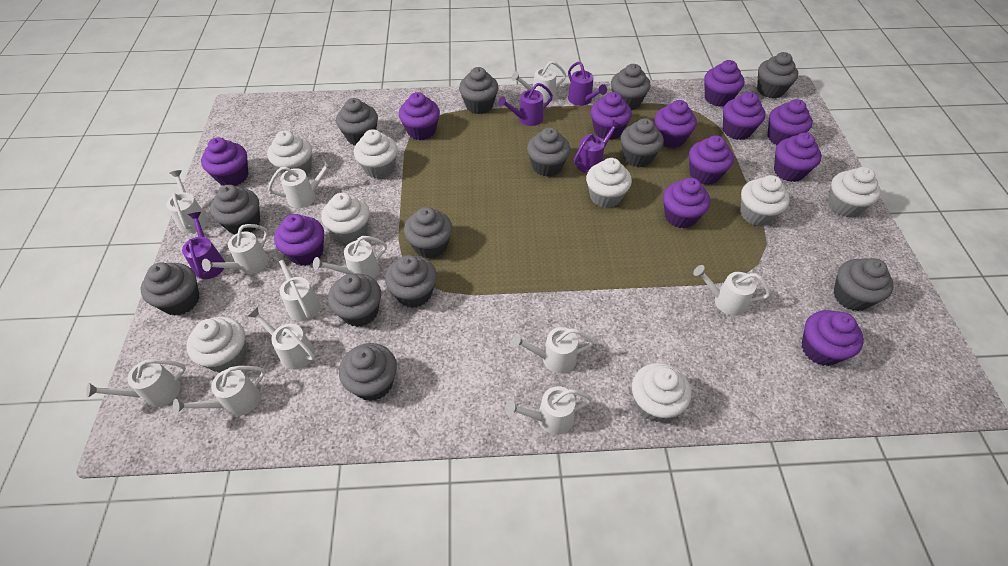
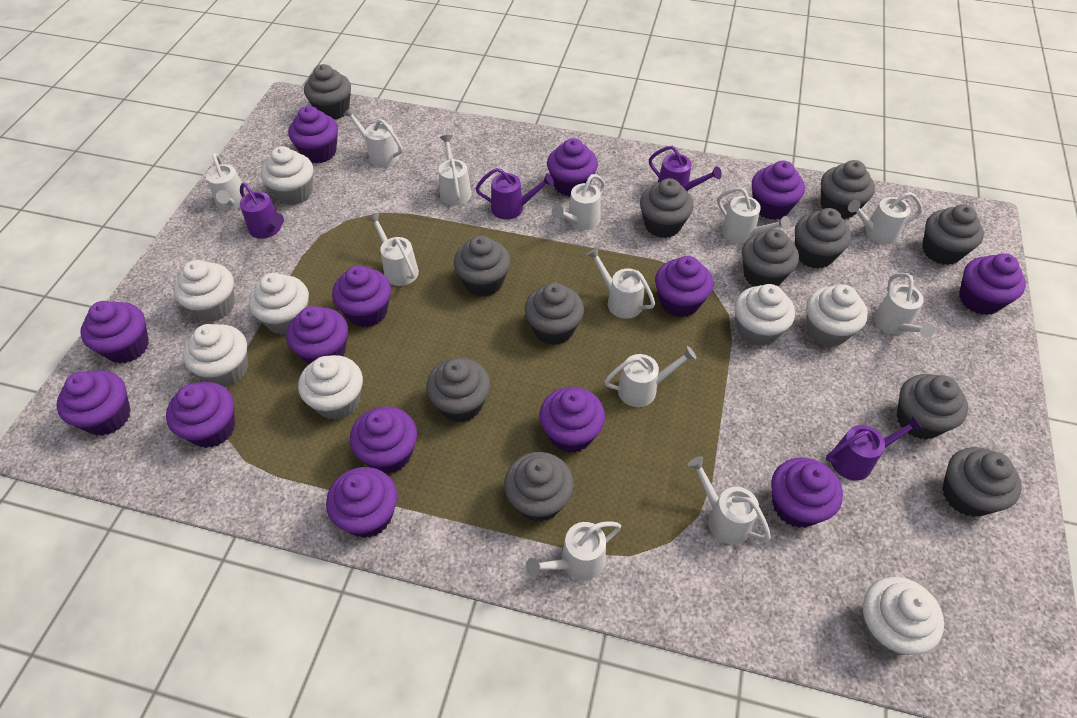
grey cupcake: [141,262,199,315] [210,185,260,235] [328,274,381,327] [336,98,378,145] [339,343,397,401] [385,255,437,308] [404,207,452,259] [459,67,499,114] [527,127,570,177] [611,64,651,110] [621,118,664,167] [757,52,798,99] [834,258,894,311] = 13 -> [304,64,351,120] [426,358,490,422] [454,236,510,297] [504,452,574,522] [524,283,584,345] [640,178,694,238] [742,229,799,287] [795,208,851,269] [821,160,875,219] [896,374,968,439] [922,204,984,265] [942,447,1022,517] = 12
purple cupcake: [201,137,248,186] [274,214,324,266] [399,92,440,140] [591,92,632,140] [655,100,697,148] [663,178,710,228] [689,135,734,185] [704,60,744,107] [723,92,765,140] [768,99,813,145] [774,133,822,182] [802,310,864,366] = 12 -> [57,370,131,436] [80,301,149,363] [166,382,235,448] [286,306,348,364] [288,106,338,163] [326,467,397,538] [332,265,391,327] [350,406,417,474] [539,387,605,453] [547,138,598,197] [655,256,713,318] [752,161,805,220] [771,457,843,528] [959,253,1026,315] = 14

